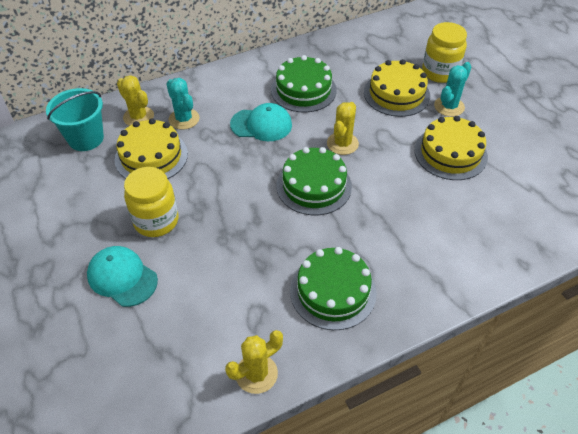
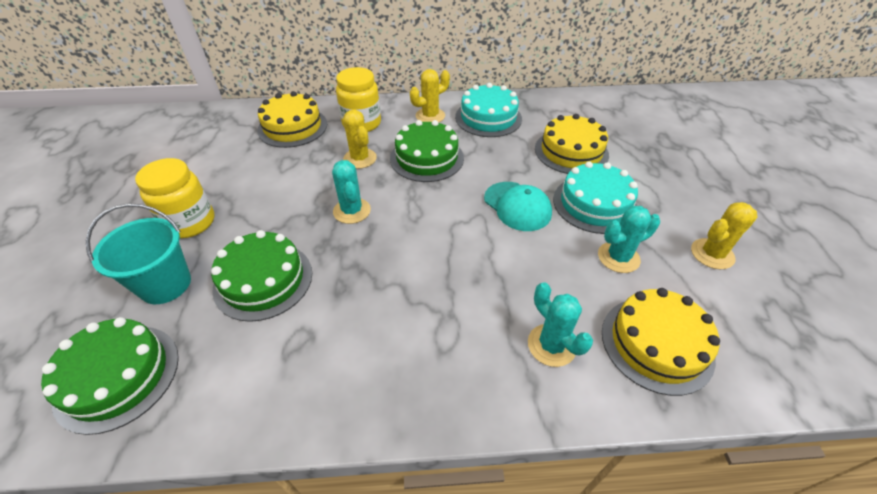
turquoise cactus: [167,78,199,130] [434,62,471,117] = 2 -> [332,160,371,224] [528,282,593,367] [598,206,660,273] = 3
turquoise cake: none = 0 -> [455,83,522,137] [553,161,638,234] = 2
turquoise cap: [87,246,158,307] [230,103,292,141] = 2 -> [484,182,552,231] = 1

